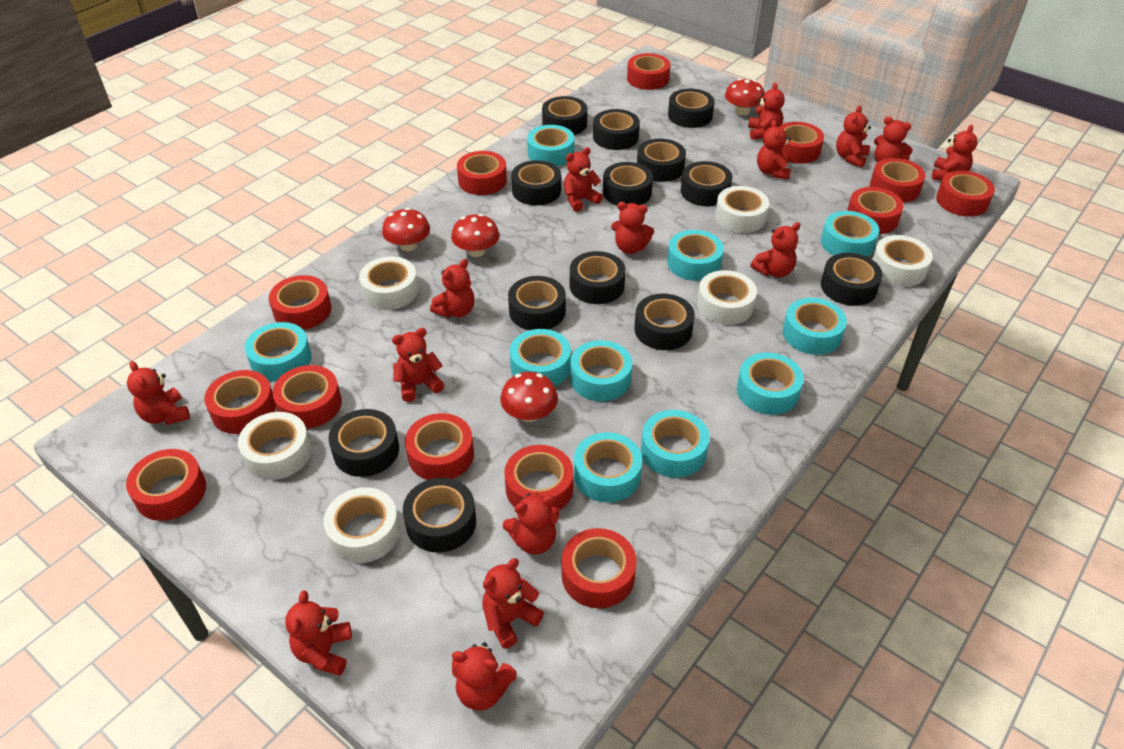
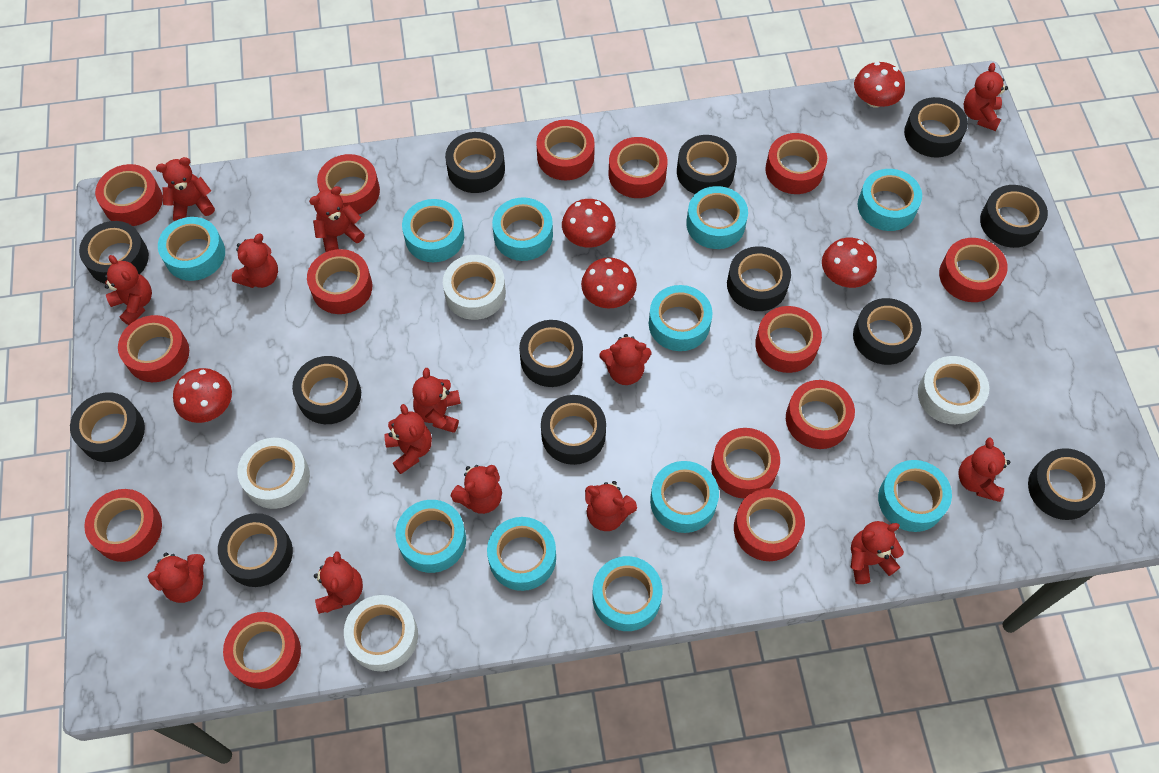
red mushroom: [382,208,430,251] [451,214,499,257] [500,372,558,422] [725,78,765,115] = 4 -> [173,368,232,423] [562,199,616,247] [581,258,637,309] [822,238,877,288] [854,62,905,108] = 5
red tape: [126,449,206,521] [204,370,276,434] [269,275,331,330] [272,365,342,429] [405,413,474,480] [457,151,507,195] [504,445,574,511] [562,528,637,608] [627,53,670,90] [779,122,824,164] [847,187,904,234] [870,158,926,203] [936,171,995,217] = 13 -> [84,489,162,562] [95,164,163,226] [118,315,189,382] [223,612,301,689] [307,249,372,314] [317,154,380,215] [536,120,595,180] [609,137,668,198] [711,428,780,499] [734,488,805,561] [755,306,822,373] [765,133,827,194] [786,380,855,449] [939,238,1008,302] = 14
red teddy bear: [127,361,190,425] [285,590,352,676] [392,328,444,402] [430,259,475,318] [452,642,517,711] [482,558,544,648] [503,493,560,555] [564,147,603,212] [611,202,654,254] [748,82,785,140] [751,222,800,278] [757,120,791,179] [836,105,871,168] [874,116,913,163] [932,125,978,180] = 15 -> [105,255,152,325] [147,553,205,603] [156,157,215,221] [232,234,278,288] [309,186,365,252] [314,551,363,614] [385,404,432,474] [413,368,461,433] [450,465,502,514] [585,481,637,531] [599,334,651,385] [851,521,904,584] [958,437,1010,502] [963,63,1008,131] = 14
turquoise tape: [245,322,312,382] [510,329,571,386] [527,125,574,166] [570,340,632,401] [574,432,642,503] [641,410,709,478] [667,230,724,281] [737,352,804,415] [783,298,847,355] [821,211,879,257] = 10 -> [158,217,225,281] [396,500,466,573] [402,199,464,262] [487,517,556,591] [492,197,553,261] [593,556,663,631] [649,285,713,351] [650,461,719,533] [686,186,748,249] [858,169,922,231] [878,460,952,532] = 11
white tape: [238,412,311,480] [324,487,400,563] [359,257,419,310] [697,270,757,325] [715,186,769,233] [872,235,933,287] = 6 -> [237,438,310,509] [344,595,418,671] [443,255,506,320] [918,356,989,424] = 4

